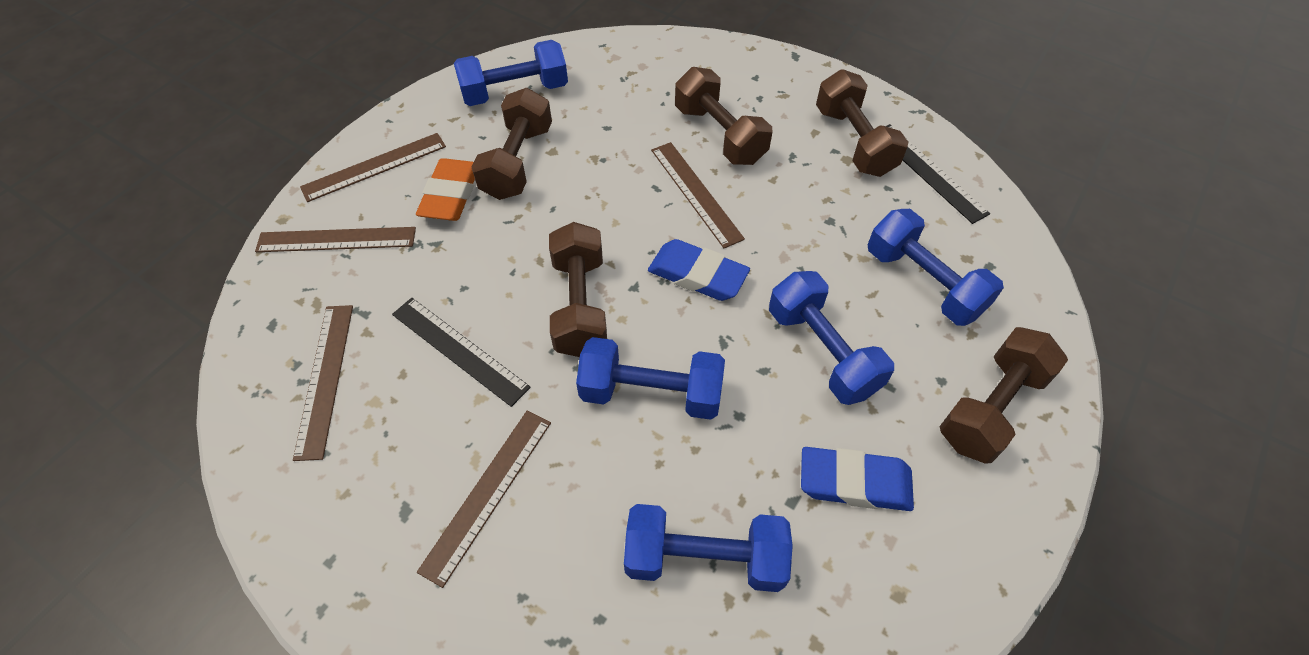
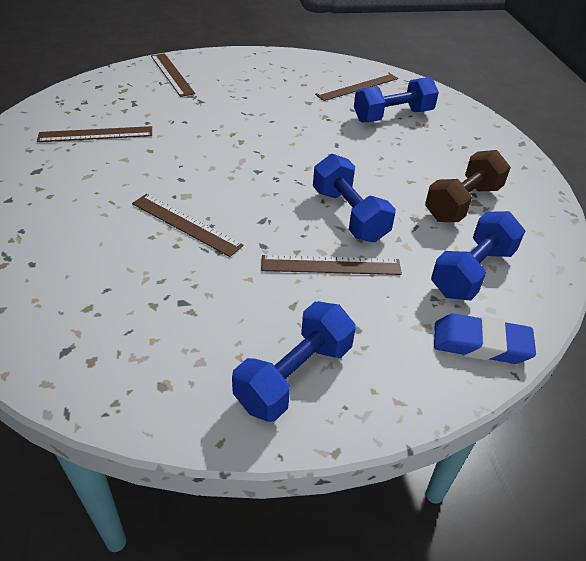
black ruler: [392,298,531,407] [886,124,990,224] = 2 -> none = 0
blue dumbbell: [454,40,568,106] [576,337,725,420] [624,504,793,592] [769,271,894,405] [868,209,1004,326] = 5 -> [232,302,356,422] [313,154,396,242] [354,77,439,123] [431,211,525,301] = 4
blue eraser: [648,239,750,301] [801,447,914,511] = 2 -> [434,314,536,364] = 1
brown dumbbell: [472,88,552,200] [549,222,607,357] [675,67,772,165] [816,69,908,177] [939,327,1068,464] = 5 -> [425,150,511,222] = 1
orange eraser: [416,158,475,221] = 1 -> none = 0

